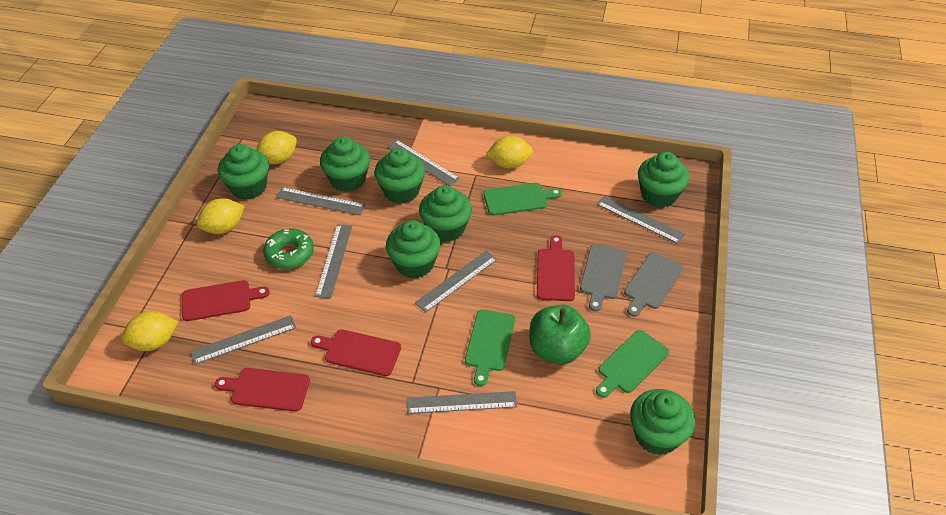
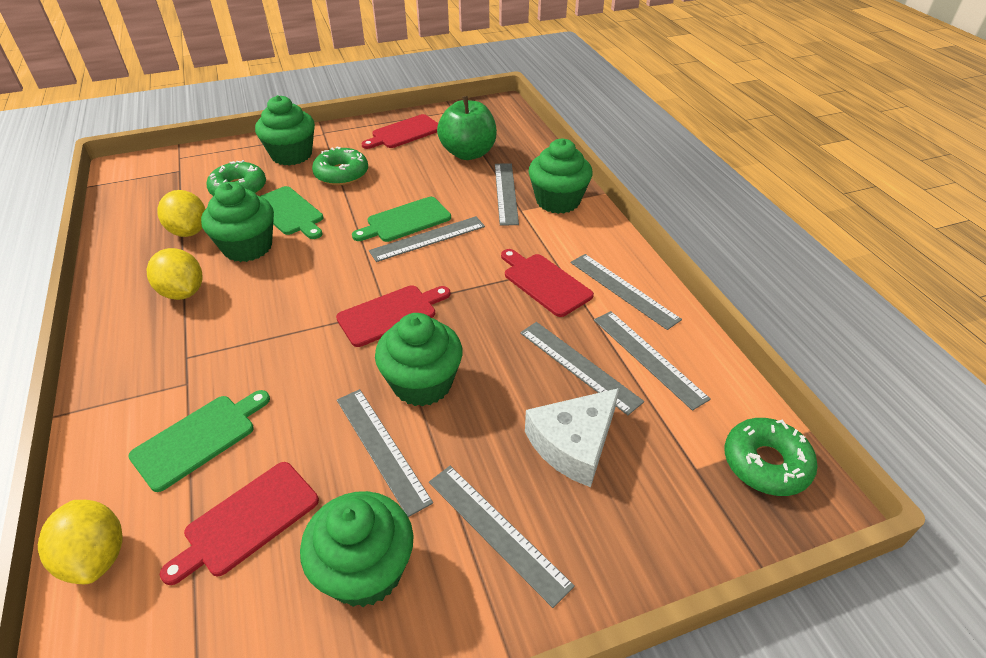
green cupcake: [218,144,269,200] [320,137,370,192] [374,148,425,204] [386,220,441,279] [419,185,472,242] [630,389,695,455] [638,152,689,208] = 7 -> [201,182,274,262] [255,95,315,166] [300,491,414,607] [375,313,463,407] [529,139,593,214] = 5
green donut: [263,228,314,269] = 1 -> [206,160,266,196] [312,146,368,185] [724,418,818,496] = 3
grey cutting board: [580,244,627,312] [624,253,683,317] = 2 -> none = 0
white cheese: none = 0 -> [525,388,619,487] = 1
yellow lemon: [121,311,178,351] [197,198,245,234] [256,131,297,164] [486,136,533,169] = 4 -> [38,500,123,584] [147,248,202,300] [157,190,205,237] = 3

